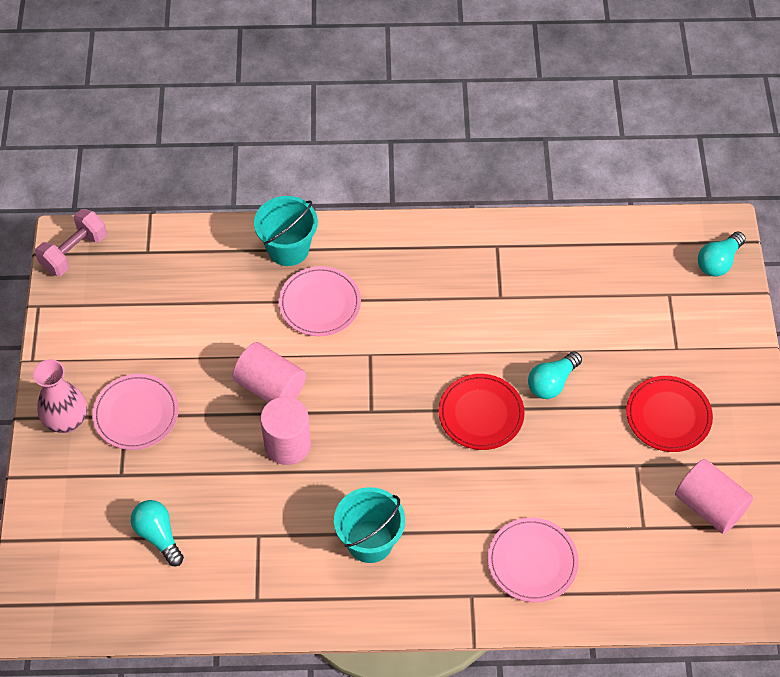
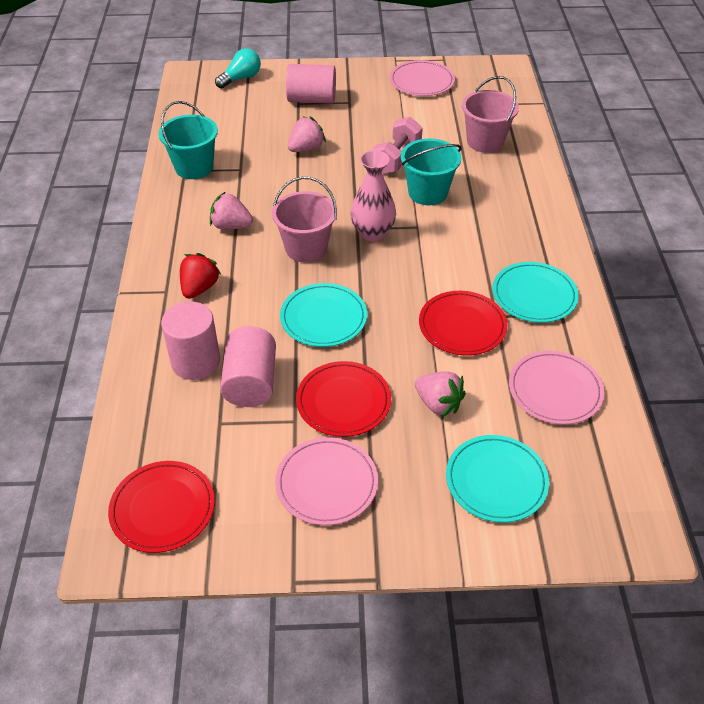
pink bucket: none = 0 -> [272,177,337,263] [462,76,519,153] = 2
pink strawberry: none = 0 -> [210,192,253,230] [288,116,326,152] [415,371,466,418] = 3
red plate: [439,374,525,450] [626,376,713,452] = 2 -> [108,461,215,553] [296,361,391,437] [419,291,507,356] = 3
red strawberry: none = 0 -> [180,253,221,299] = 1
turquoise light bulb: [131,500,184,566] [528,351,582,399] [698,231,746,277] = 3 -> [215,48,261,89] = 1
turquoise plate: none = 0 -> [280,283,367,347] [446,435,549,523] [492,262,579,323] = 3

